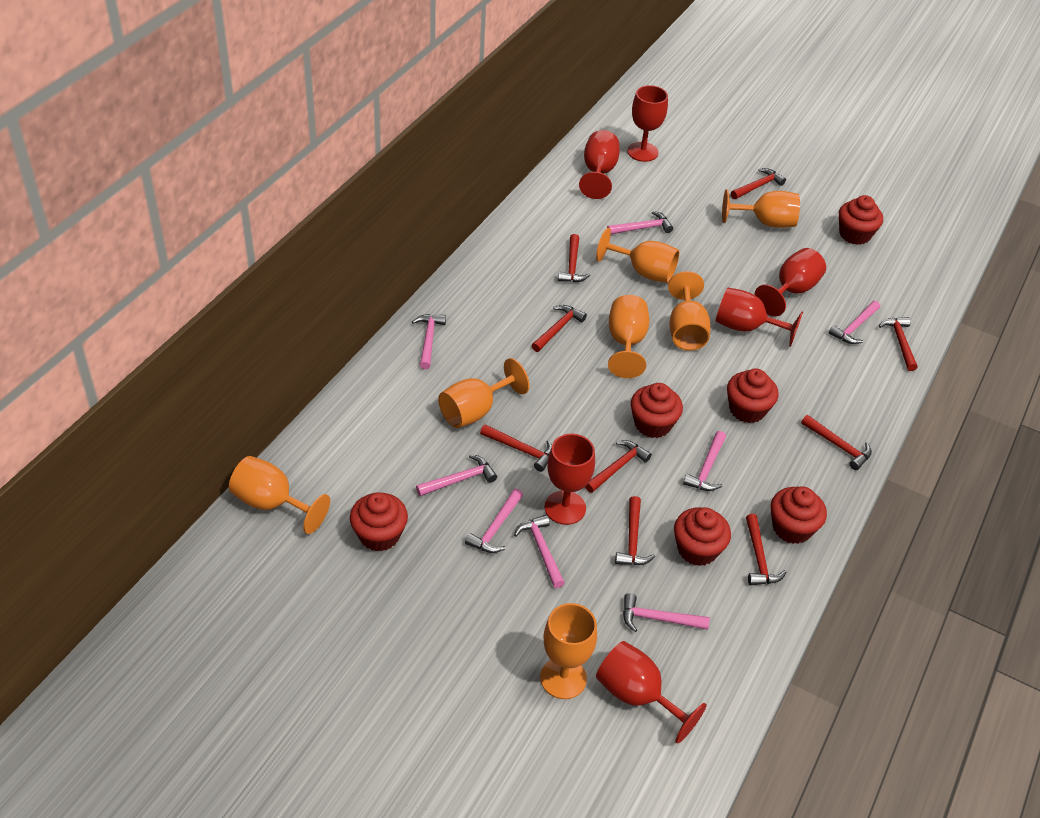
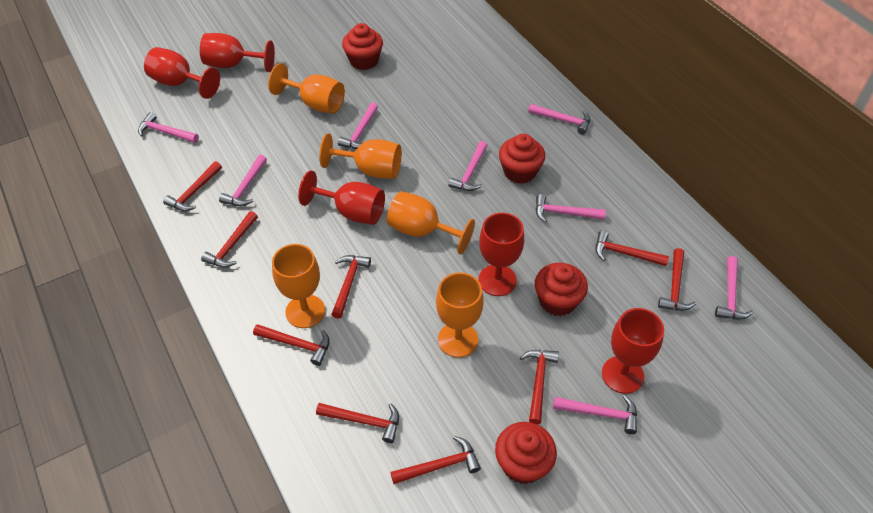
orange goblet: [229,456,330,534] [438,358,529,428] [540,603,597,699] [596,228,679,283] [608,295,649,378] [668,271,710,351] [722,189,800,228] = 7 -> [268,63,345,114] [272,244,325,328] [319,133,402,179] [387,191,475,254] [436,273,484,358] = 5
red cupcake: [350,492,408,552] [631,383,683,438] [674,507,731,566] [727,368,779,423] [771,486,827,544] [839,195,883,245] = 6 -> [342,23,383,70] [495,422,557,484] [499,134,545,184] [535,263,588,316] = 4
red goblet: [544,434,595,525] [579,130,620,199] [596,641,707,744] [627,85,668,162] [716,287,803,347] [754,248,826,316] = 6 -> [144,47,220,99] [200,33,275,72] [298,170,385,225] [478,213,524,296] [602,308,664,394] = 5

